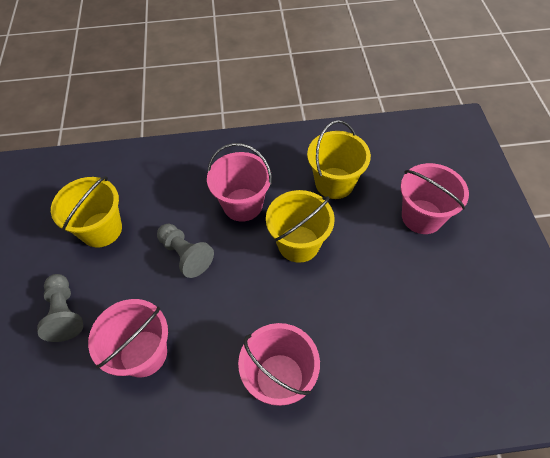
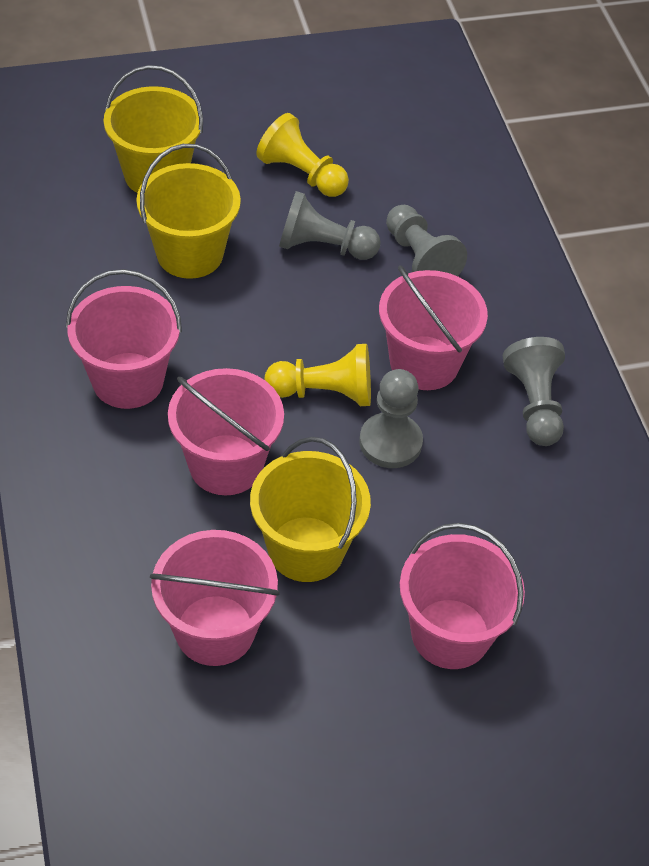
grey pawn: [37,274,83,342] [157,224,214,278] = 2 -> [279,191,381,260] [359,369,423,468] [386,205,467,276] [503,337,565,446] = 4
pink bucket: [88,299,168,377] [207,143,272,222] [238,323,320,406] [401,163,469,234] = 4 -> [66,269,182,409] [150,530,280,666] [168,368,284,495] [379,265,488,390] [400,523,525,669] = 5
yellow pawn: none = 0 -> [256,113,349,197] [264,344,371,406] = 2

